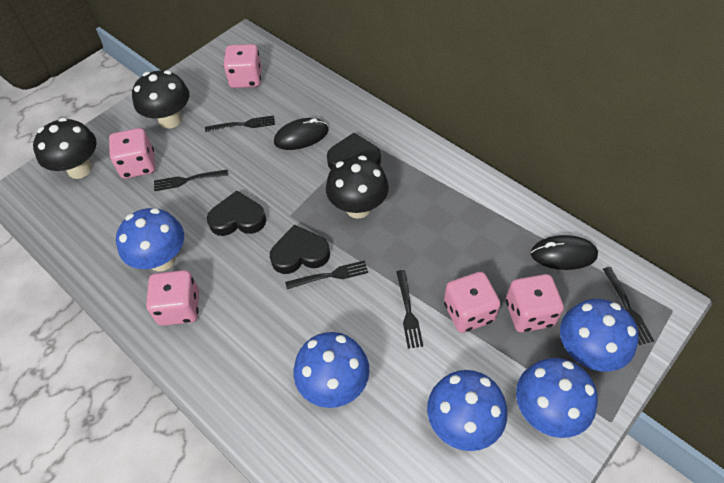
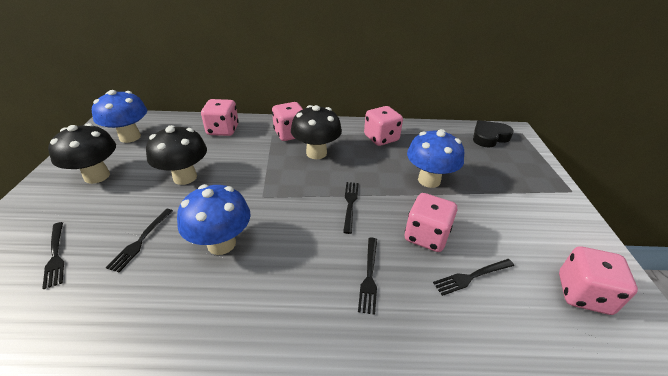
black heart: [207,191,266,236] [270,225,330,274] [327,133,381,169] = 3 -> [473,120,514,147] = 1
black mouse: [274,118,329,150] [531,235,598,270] = 2 -> none = 0
blue mushroom: [116,208,184,271] [294,332,369,408] [427,370,507,451] [516,358,598,438] [560,299,639,372] = 5 -> [92,90,147,143] [177,184,251,255] [407,129,464,188] = 3

